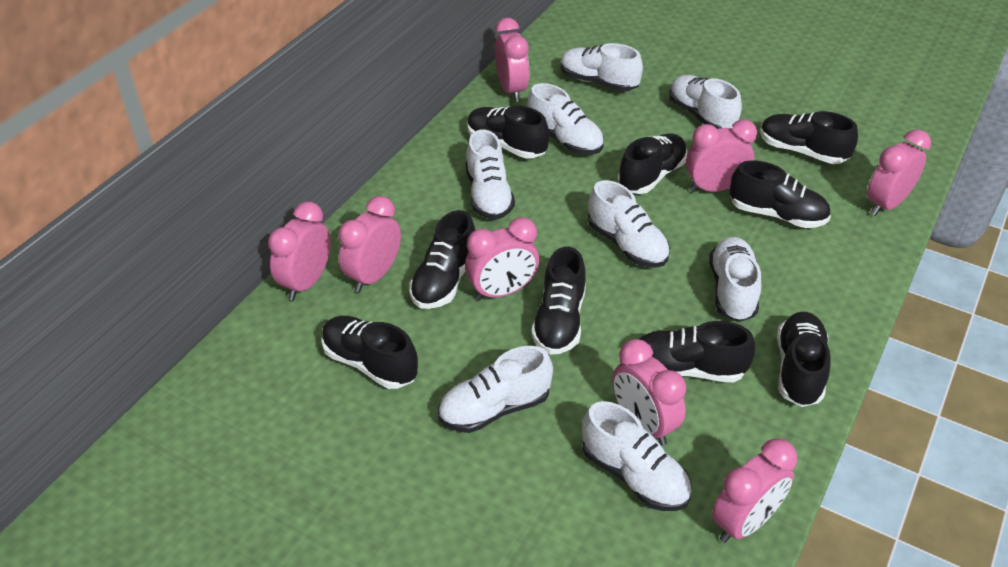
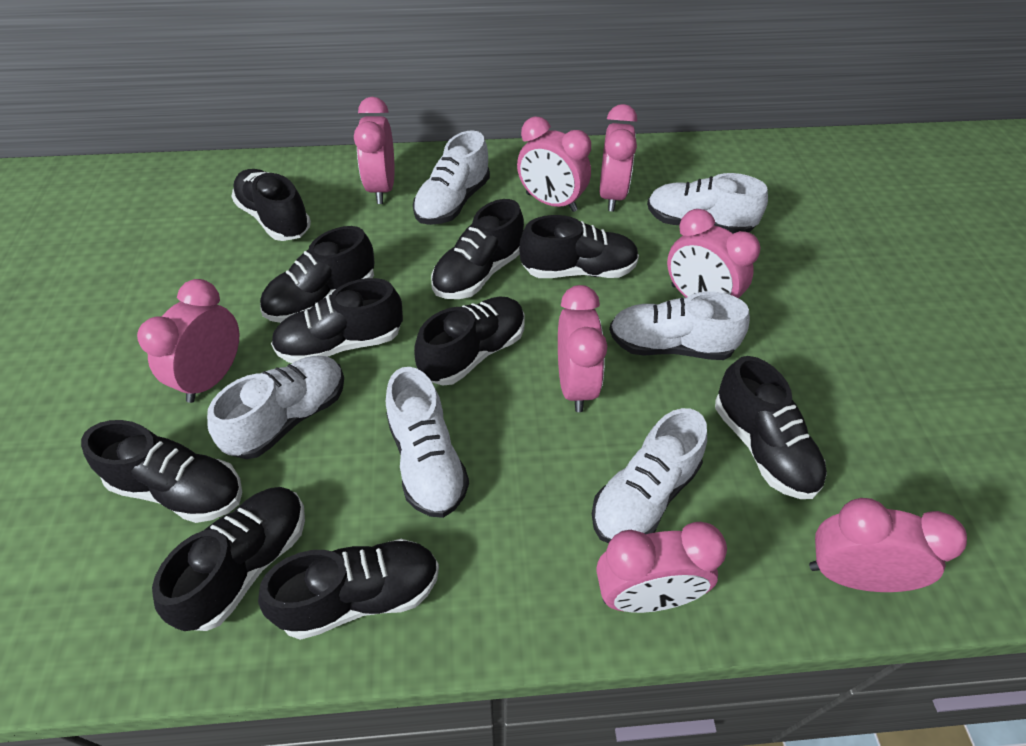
black shoe: [321,316,418,389] [409,210,475,309] [467,106,549,159] [531,246,586,355] [618,134,688,194] [639,321,756,383] [730,160,831,228] [760,111,858,164] [777,312,831,407] = 9 -> [81,420,242,523] [152,487,305,631] [231,169,311,241] [258,539,439,640] [260,226,375,323] [271,278,403,363] [414,296,525,386] [431,199,524,299] [519,215,639,278] [715,356,827,499] = 10
white shoe: [438,346,553,433] [466,129,515,220] [527,83,604,155] [560,43,643,92] [582,401,691,511] [588,180,670,268] [669,75,742,129] [709,237,761,322] = 8 -> [207,356,344,459] [386,367,469,518] [413,130,490,225] [592,408,707,543] [609,292,750,360] [647,173,768,233] = 6

